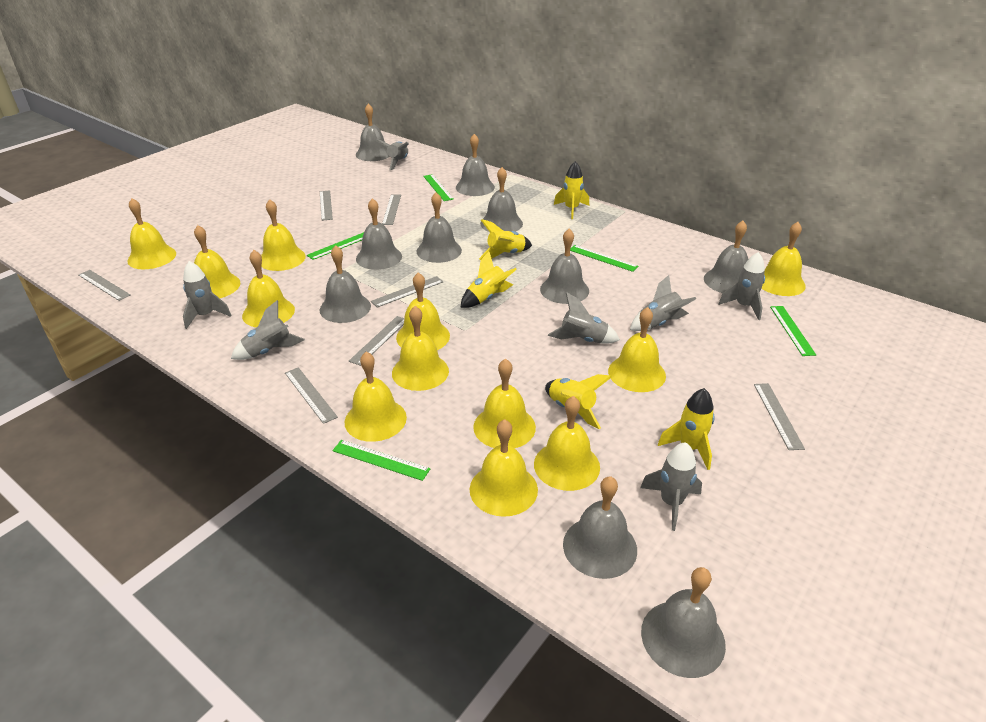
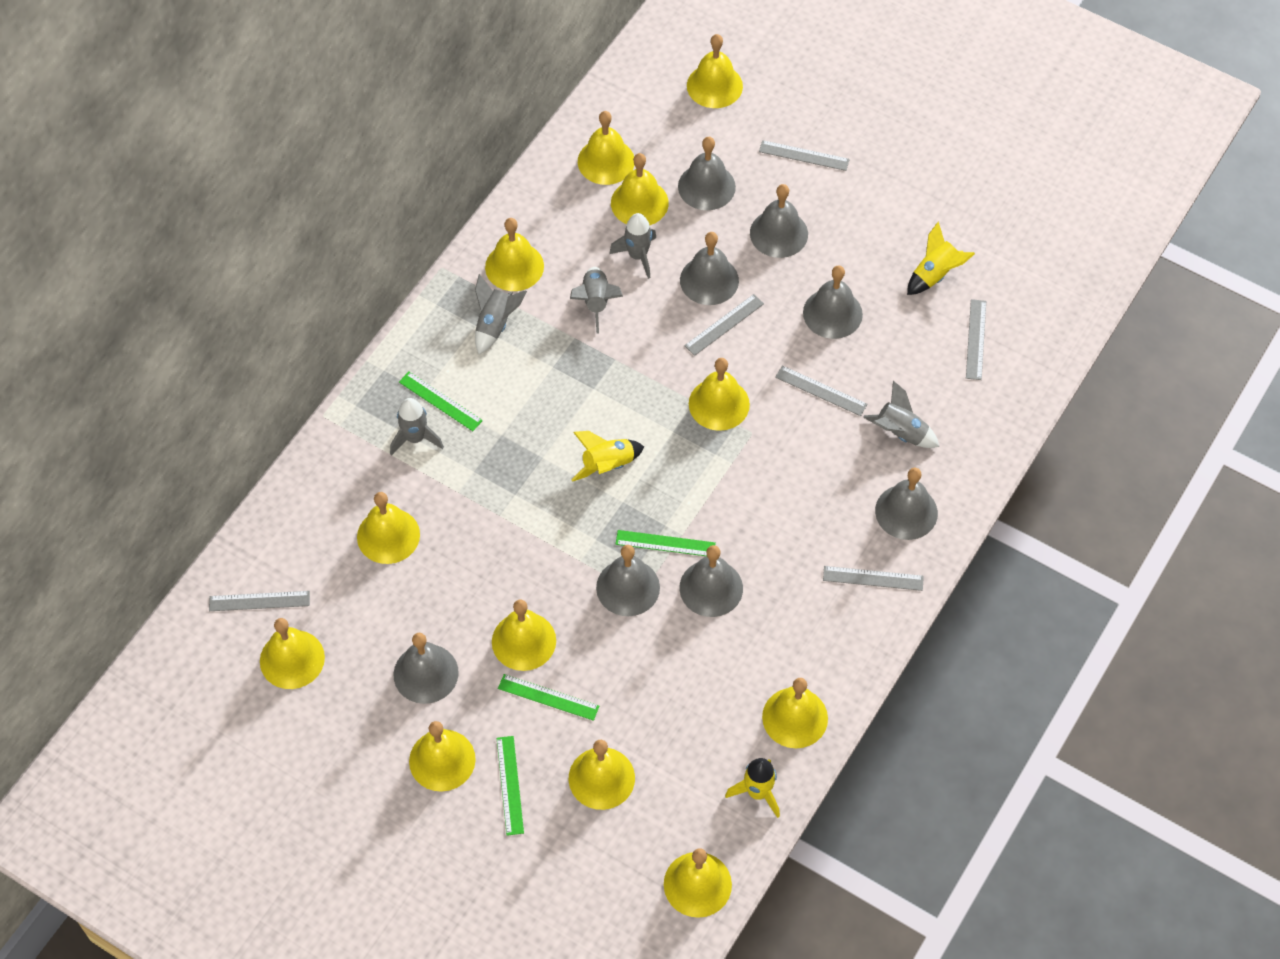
green ruler: [307,232,364,260] [332,440,430,481] [423,174,454,201] [570,245,638,272] [770,306,816,356] = 5 -> [399,372,483,431] [497,736,524,836] [498,674,599,721] [616,530,716,556] = 4
grey bell: [320,245,371,323] [356,104,390,161] [356,198,402,270] [417,192,462,263] [456,134,495,196] [480,167,523,232] [540,229,589,304] [563,476,637,579] [641,567,726,678] [704,221,748,293] = 10 -> [394,633,459,704] [596,545,660,616] [678,137,736,210] [679,545,743,617] [680,232,739,305] [750,184,808,258] [803,265,863,339] [875,468,938,540] = 8
grey rocket: [183,261,232,329] [231,300,305,360] [375,139,409,170] [548,292,620,343] [630,275,696,331] [640,442,702,531] [718,252,765,320] = 7 -> [390,398,444,456] [475,274,527,354] [570,267,623,334] [609,213,656,279] [863,381,939,448] = 5
grey ruler: [79,270,131,301] [285,367,338,424] [320,190,333,221] [349,316,404,366] [371,276,443,308] [382,195,401,225] [754,383,805,450] = 7 -> [209,591,310,611] [684,294,764,356] [759,140,850,171] [775,365,867,416] [823,566,924,591] [966,299,986,380] = 6
yellow rocket: [460,251,517,308] [479,219,532,260] [545,374,612,429] [554,161,589,219] [658,388,715,470] = 5 -> [571,431,644,482] [725,758,780,818] [907,222,975,295] = 3

